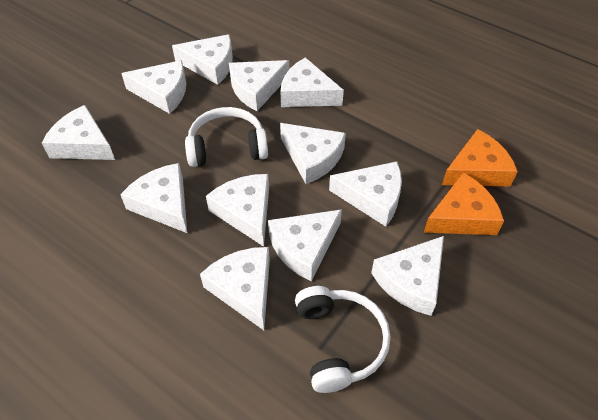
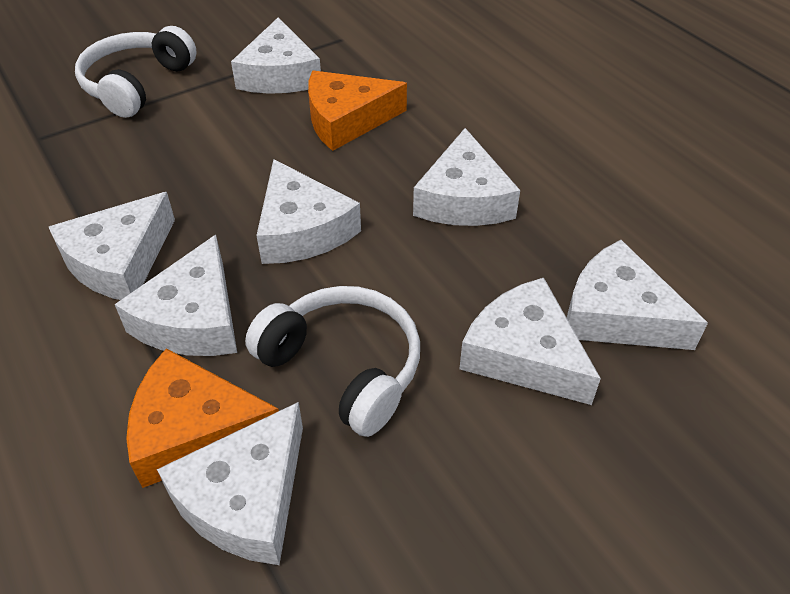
white cheese: [42,105,115,160] [120,163,187,233] [121,60,186,114] [172,34,233,85] [200,247,270,330] [206,174,269,247] [229,60,289,111] [268,209,342,281] [280,123,346,184] [281,57,344,107] [329,161,402,227] [371,236,444,316] = 12 -> [49,192,175,300] [115,235,237,356] [157,402,303,565] [231,17,321,94] [256,159,361,264] [413,128,520,226] [459,278,601,405] [567,240,708,350] = 8

